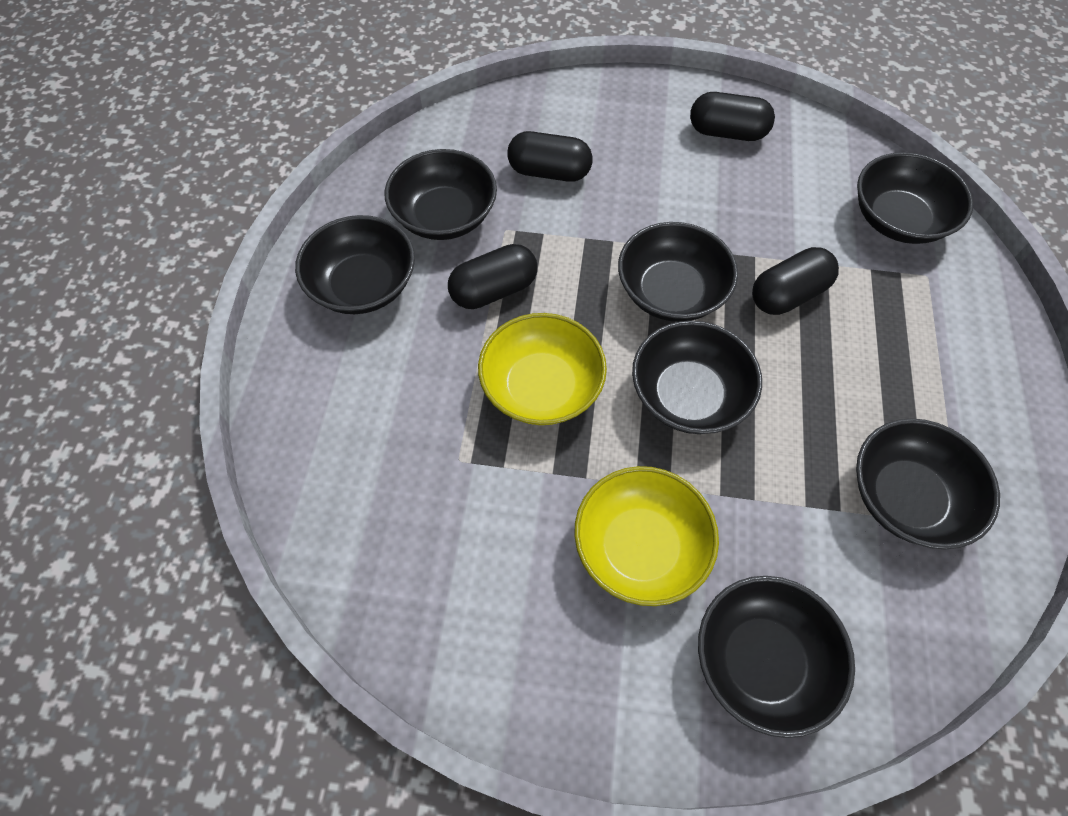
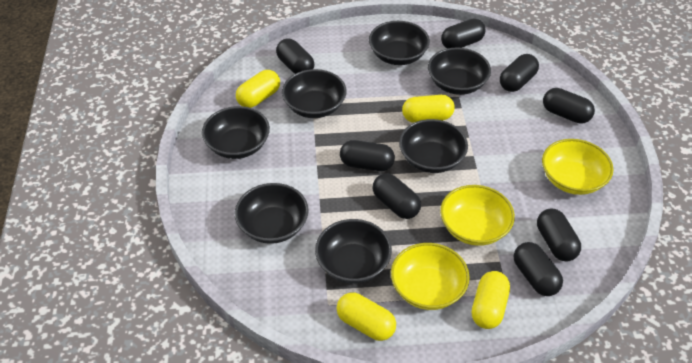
black capsule: [448,244,537,309] [507,131,592,182] [690,92,775,141] [752,247,839,315] = 4 -> [276,38,314,74] [340,140,395,171] [373,173,421,219] [441,19,486,49] [500,54,539,92] [514,242,563,296] [537,208,581,262] [543,88,595,124] = 8
yellow bowl: [478,313,607,425] [574,466,719,606] = 2 -> [391,243,470,310] [440,185,515,246] [542,139,614,195] = 3
yellow capsule: none = 0 -> [236,70,280,108] [336,292,396,341] [402,95,455,123] [472,271,510,329] = 4

